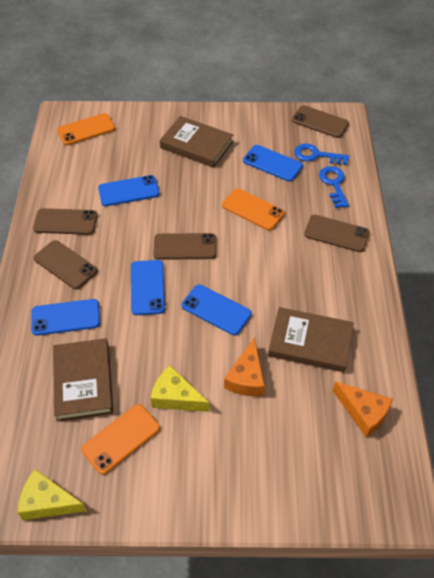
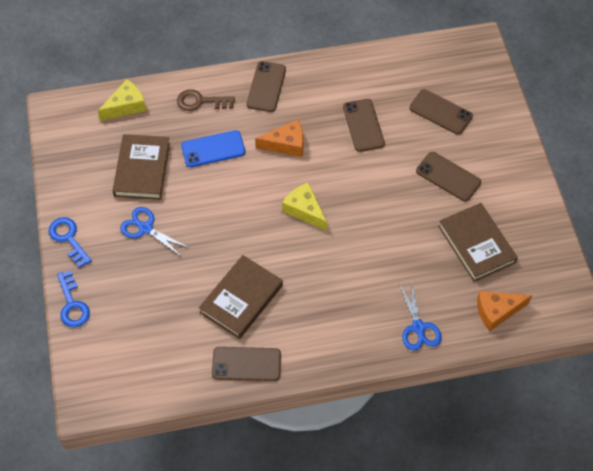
blue phone: [31,299,100,336] [98,175,160,206] [131,260,165,315] [182,284,252,335] [243,145,303,182] = 5 -> [181,130,245,167] = 1
blue scissors: none = 0 -> [120,207,189,257] [398,280,442,351] = 2
brown key: none = 0 -> [177,89,235,111] = 1
orange phone: [57,113,115,145] [81,404,160,475] [222,189,285,230] = 3 -> none = 0

